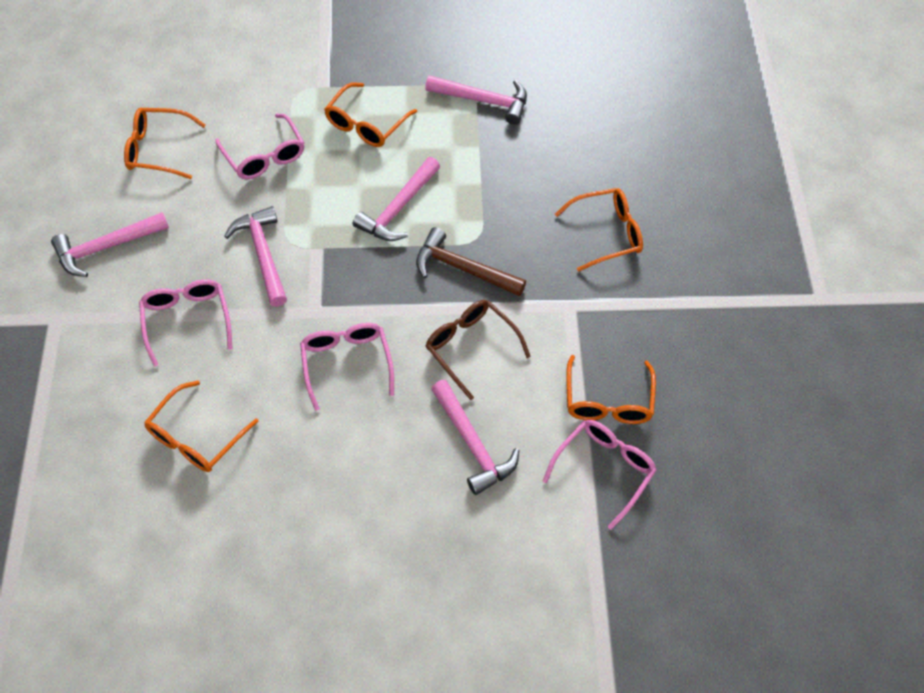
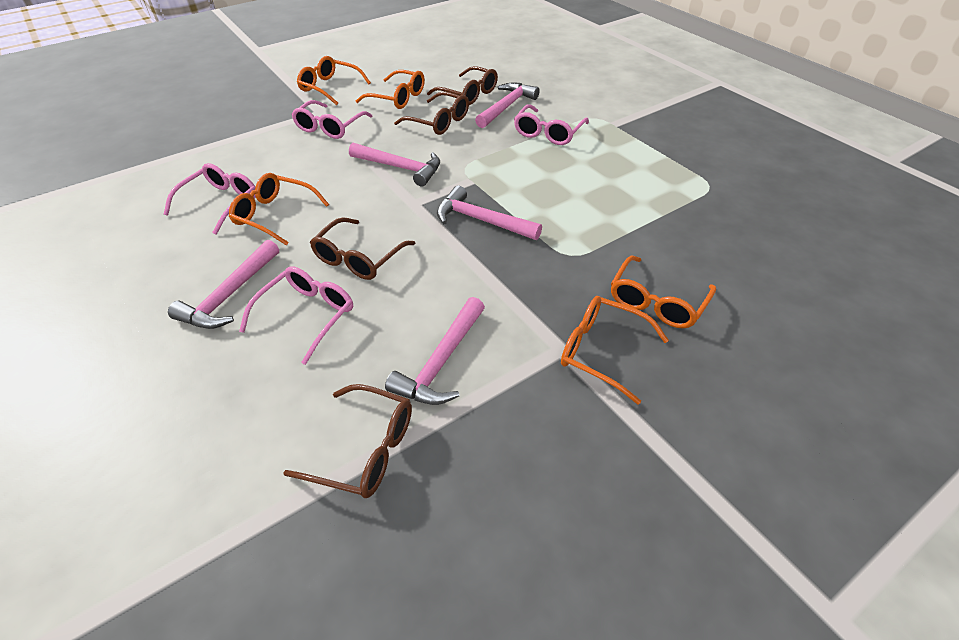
brown glasses: [426,300,531,400] = 1 -> [283,384,412,498] [310,217,416,280] [394,92,469,135] [427,66,498,105] = 4
brown hammer: [416,227,526,296] = 1 -> none = 0

